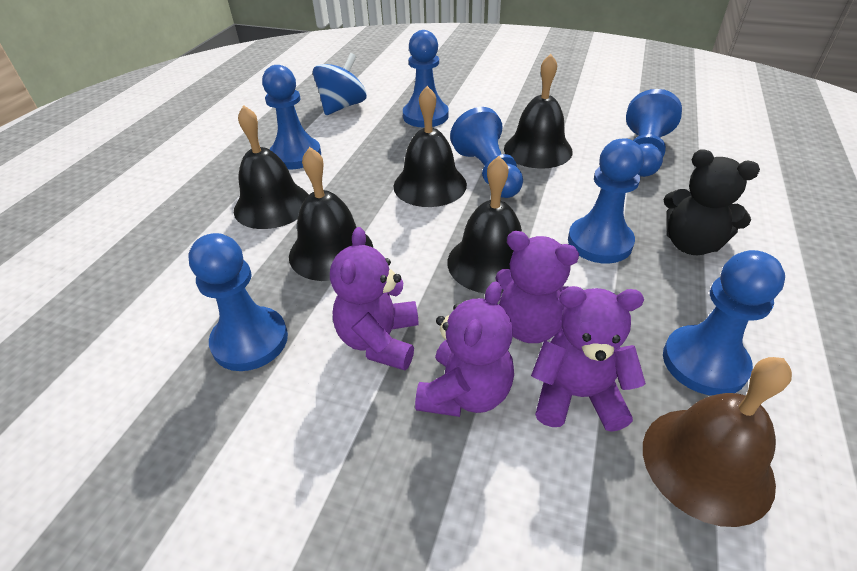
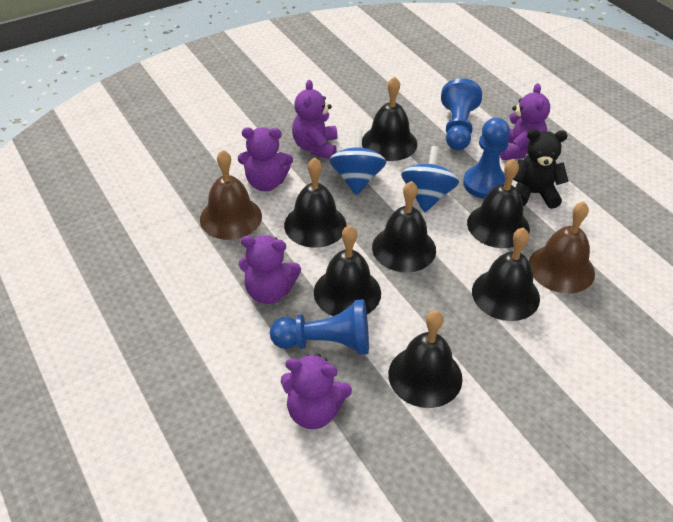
black bell: [234,105,309,229] [289,147,373,281] [393,86,467,207] [447,156,522,293] [504,54,573,169] = 5 -> [284,158,346,248] [314,225,381,316] [362,77,417,161] [372,181,436,272] [388,310,463,408] [467,159,530,248] [472,227,540,321] = 7
blue pawn: [188,233,288,371] [262,65,321,169] [403,30,449,128] [450,107,523,198] [568,138,644,264] [626,89,682,177] [663,250,785,396] = 7 -> [270,299,369,355] [441,78,482,150] [463,118,510,199] = 3
blue spinning top: [313,53,367,115] = 1 -> [329,130,386,195] [401,146,459,212] = 2
brown bell: [643,357,792,527] = 1 -> [200,150,262,240] [529,201,595,294] = 2
purple teddy bear: [330,227,419,370] [415,281,514,417] [495,231,579,343] [531,286,646,432] = 4 -> [238,127,293,192] [239,235,301,304] [281,353,352,429] [292,80,338,159] [500,83,550,160] = 5

